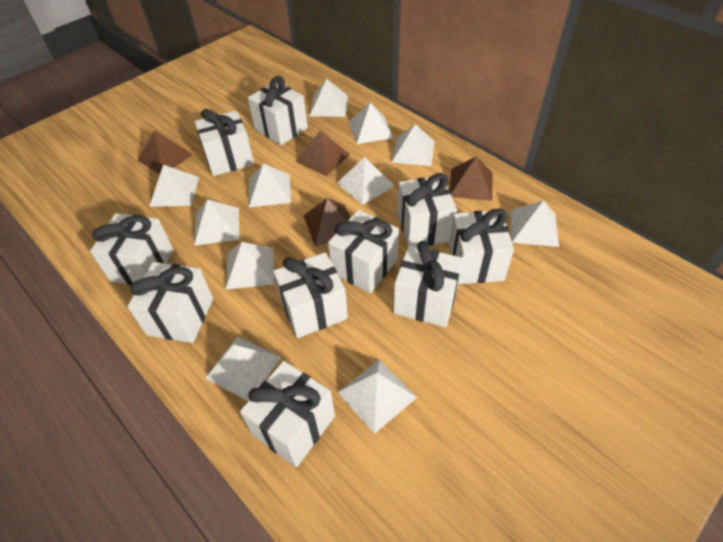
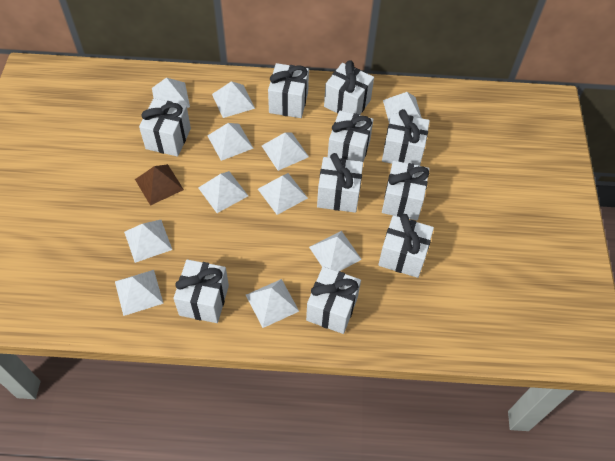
brown pyramid: [137,130,193,174] [295,131,350,176] [304,198,350,246] [450,157,493,201] = 4 -> [135,164,184,206] = 1

